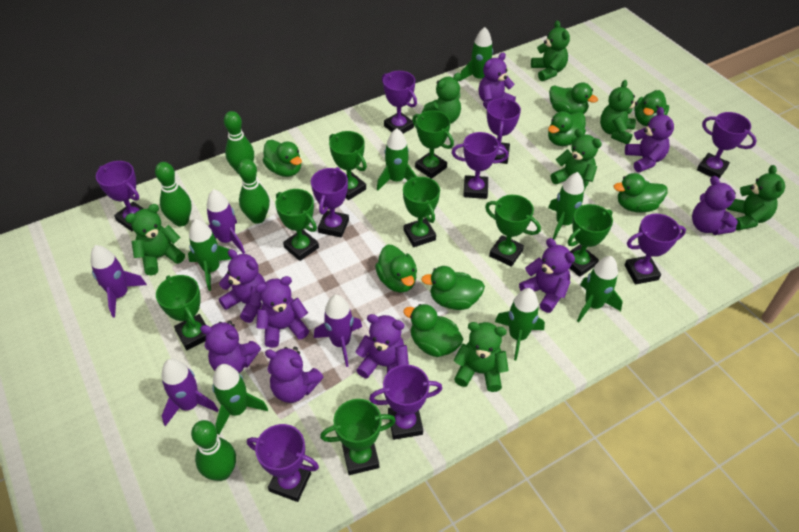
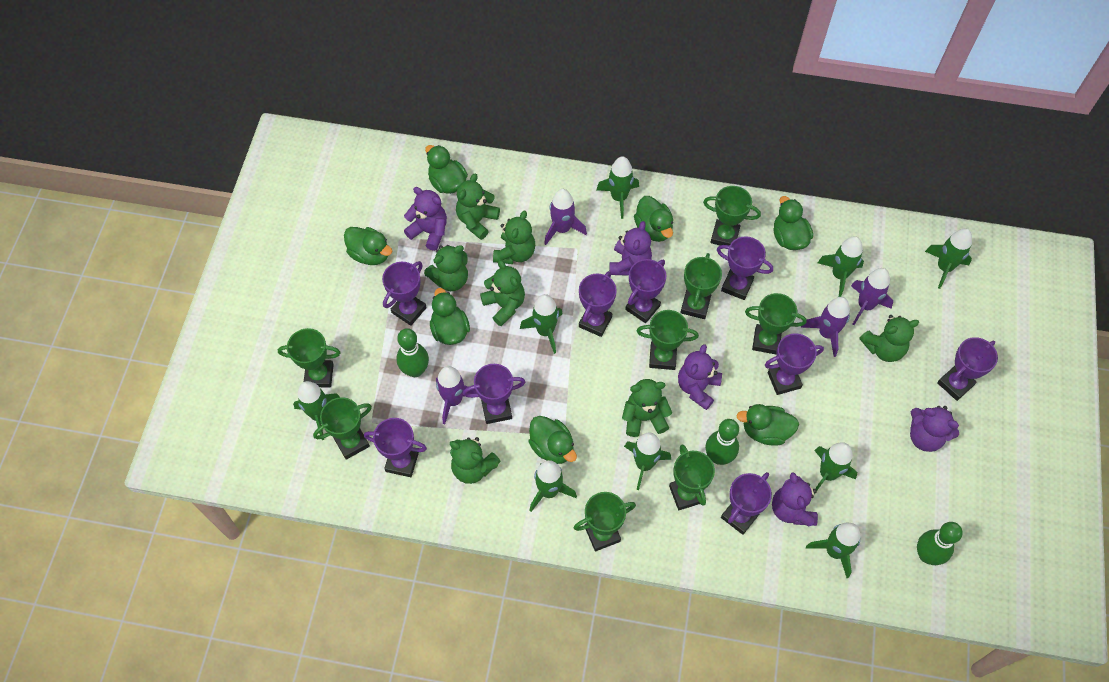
green bowling pin: [155,162,192,227] [191,420,236,481] [224,111,254,174] [238,159,270,224] = 4 -> [397,328,429,377] [705,419,739,465] [917,522,963,565] = 3
green duck: [263,140,302,177] [375,244,417,293] [403,304,463,357] [421,266,485,310] [548,111,586,146] [549,82,598,114] [613,173,667,212] [634,90,669,126] = 8 -> [344,227,392,265] [425,145,468,194] [430,288,470,345] [528,416,577,464] [634,196,673,242] [736,404,799,446] [774,196,813,250] = 7
green rocket: [188,219,232,291] [212,364,268,435] [377,128,417,190] [459,27,493,81] [495,288,545,360] [548,172,584,240] [577,256,623,322] = 7 -> [293,381,340,440] [520,294,563,354] [529,460,577,512] [596,156,639,219] [624,432,671,490] [806,523,860,578] [814,442,857,494] [818,236,864,297] [925,229,972,289] = 9
purple teddy bear: [200,321,261,373] [219,249,265,323] [255,276,309,348] [265,347,323,403] [356,314,409,379] [479,52,516,109] [519,238,575,313] [625,107,674,172] [692,176,738,235] = 9 -> [404,187,447,251] [609,221,652,276] [678,344,722,410] [772,472,818,526] [910,406,959,452] = 5

